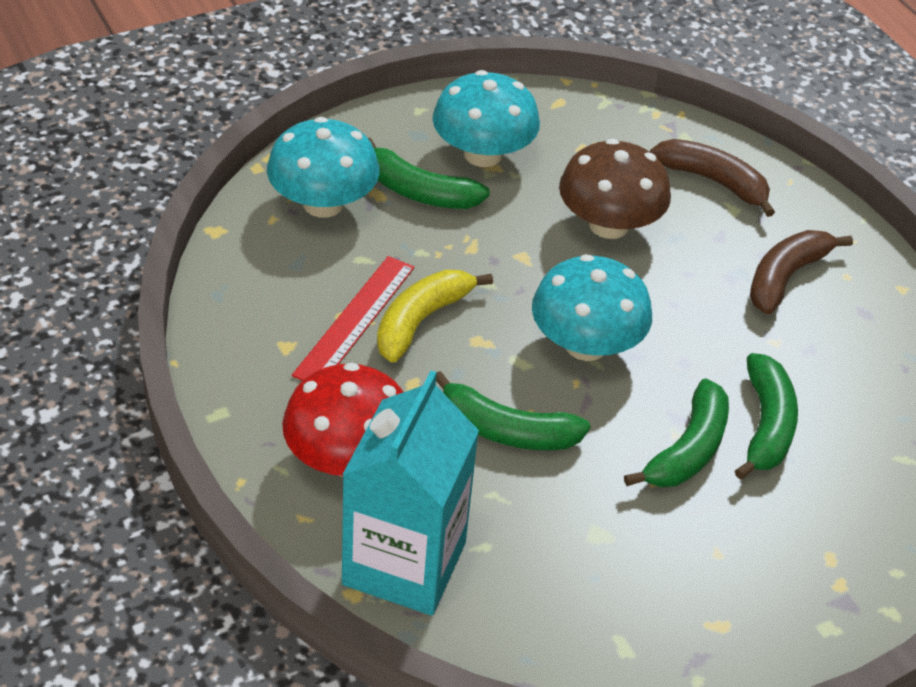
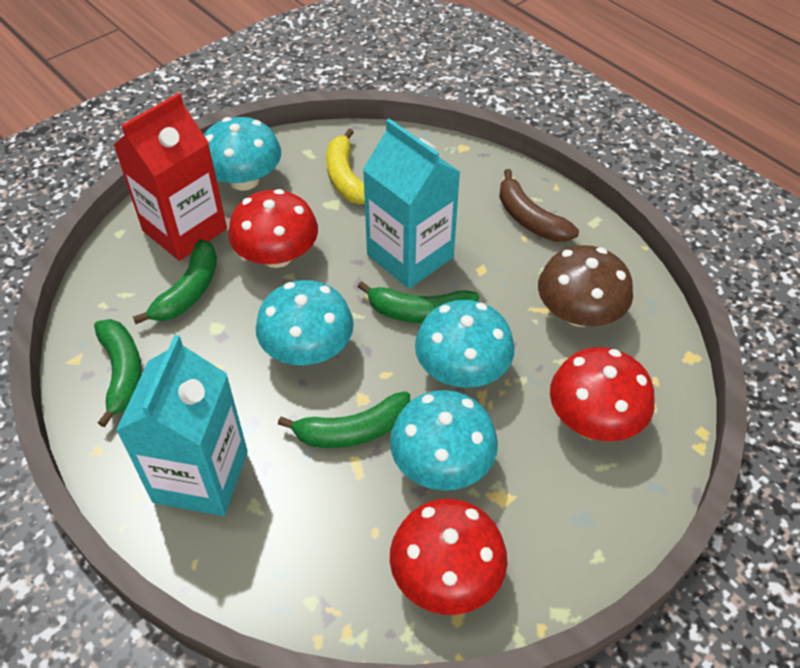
brown banana: [650,139,775,217] [750,230,853,314] = 2 -> [499,169,579,242] = 1
red carton: none = 0 -> [114,93,227,261] = 1
red mushroom: [282,363,403,476] = 1 -> [228,189,318,268] [390,499,507,615] [550,347,655,441] = 3
red ruler: [292,256,414,381] = 1 -> none = 0
turquoise carton: [342,371,479,615] = 1 -> [116,335,248,516] [363,119,460,289] = 2
turquoise mushroom: [267,117,380,218] [432,70,540,167] [532,254,652,361] = 3 -> [204,117,281,191] [256,280,354,365] [390,390,498,490] [415,300,515,388] = 4

